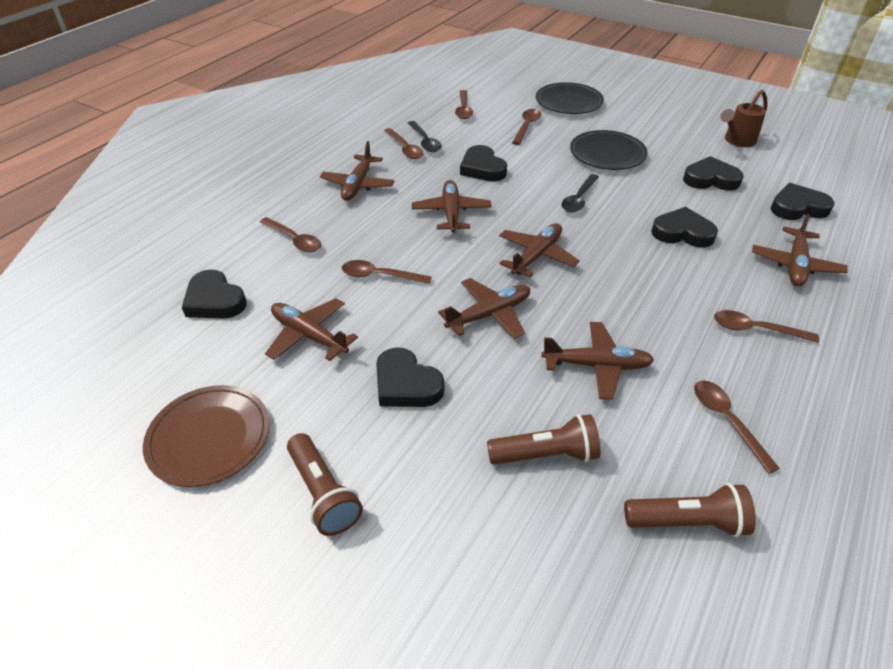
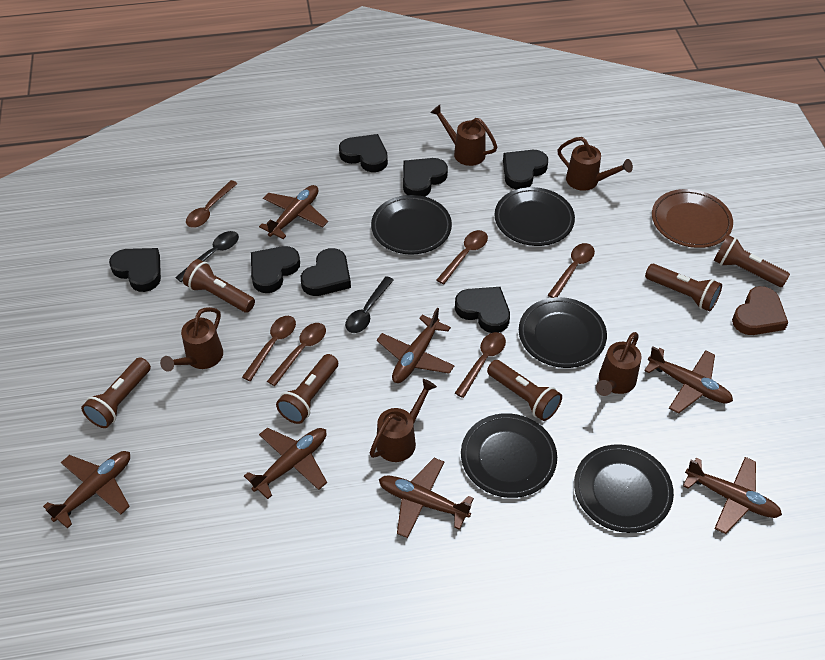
black heart: [182,270,247,319] [376,347,444,407] [460,145,507,181] [651,207,718,248] [683,156,743,191] [770,183,835,220] = 6 -> [109,248,161,292] [251,246,300,293] [301,248,351,296] [339,134,388,172] [403,158,448,196] [455,287,510,333] [503,150,548,189] = 7
black plate: [536,82,604,114] [570,130,648,170] = 2 -> [371,195,452,255] [461,413,557,498] [495,187,575,246] [519,297,607,368] [574,444,674,533] = 5
brown flashlight: [287,433,363,536] [487,414,601,465] [624,483,756,538] = 3 -> [81,357,151,428] [183,259,255,313] [276,354,338,424] [487,360,562,421] [645,264,722,311] [713,235,790,287] = 6
brown heart: none = 0 -> [732,286,788,335] = 1
brown spoon: [260,217,321,252] [342,260,432,284] [384,128,423,159] [455,90,473,119] [512,109,541,145] [694,381,780,474] [714,310,819,343] = 7 -> [186,180,238,228] [242,316,296,381] [267,323,326,386] [437,230,488,285] [455,332,506,398] [548,243,595,298] = 6
brown watering can: [720,90,768,147] = 1 -> [160,307,223,372] [370,379,437,462] [430,105,497,166] [557,137,633,191] [596,332,642,396] = 5

